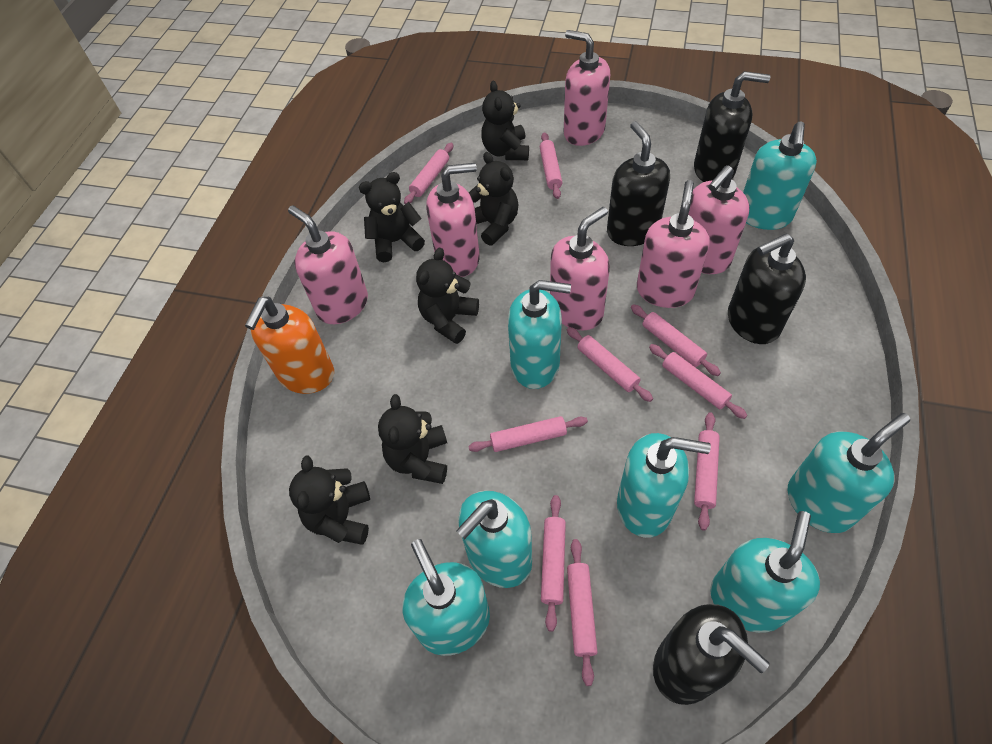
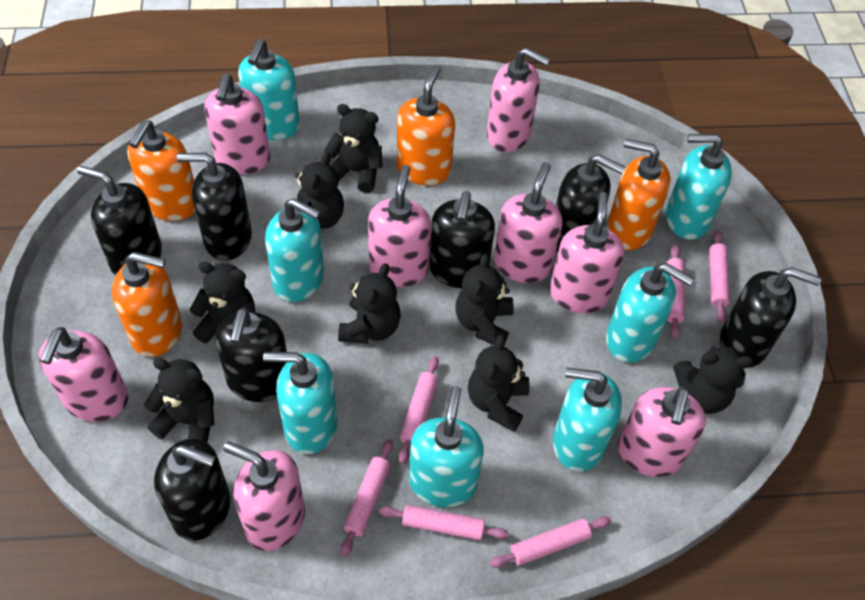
black soap dispenser: [607,121,670,246] [653,604,770,705] [694,71,770,182] [728,233,806,344] = 4 -> [77,166,162,276] [154,438,231,541] [177,153,252,261] [215,308,287,402] [429,191,495,288] [556,154,625,252] [720,267,822,368] = 7
black teddy bear: [289,455,370,545] [359,172,425,262] [378,394,447,484] [416,247,479,344] [469,152,519,246] [481,81,529,160] = 6 -> [144,358,214,442] [190,262,255,343] [295,152,344,229] [324,104,383,193] [338,263,401,344] [455,254,514,346] [468,334,530,432] [673,343,753,414] = 8
orange soap dispenser: [245,297,334,394] = 1 -> [112,252,182,357] [127,120,195,221] [397,65,455,185] [607,139,671,250] = 4
pink rolling pin: [404,143,453,204] [468,416,588,452] [540,132,562,199] [541,495,566,632] [567,327,653,402] [567,539,598,686] [631,304,721,376] [649,344,747,419] [694,412,720,531] = 9 -> [340,439,393,557] [379,505,509,540] [399,356,439,464] [490,516,611,568] [667,244,685,339] [709,230,730,323] = 6
pink soap dispenser: [288,205,368,324] [426,163,480,277] [550,207,610,330] [564,30,610,146] [637,180,710,308] [688,165,750,274] = 6 -> [39,327,128,422] [204,74,270,175] [223,441,305,551] [368,165,431,287] [487,48,550,153] [494,162,563,283] [550,192,624,313] [618,387,706,477] = 8

